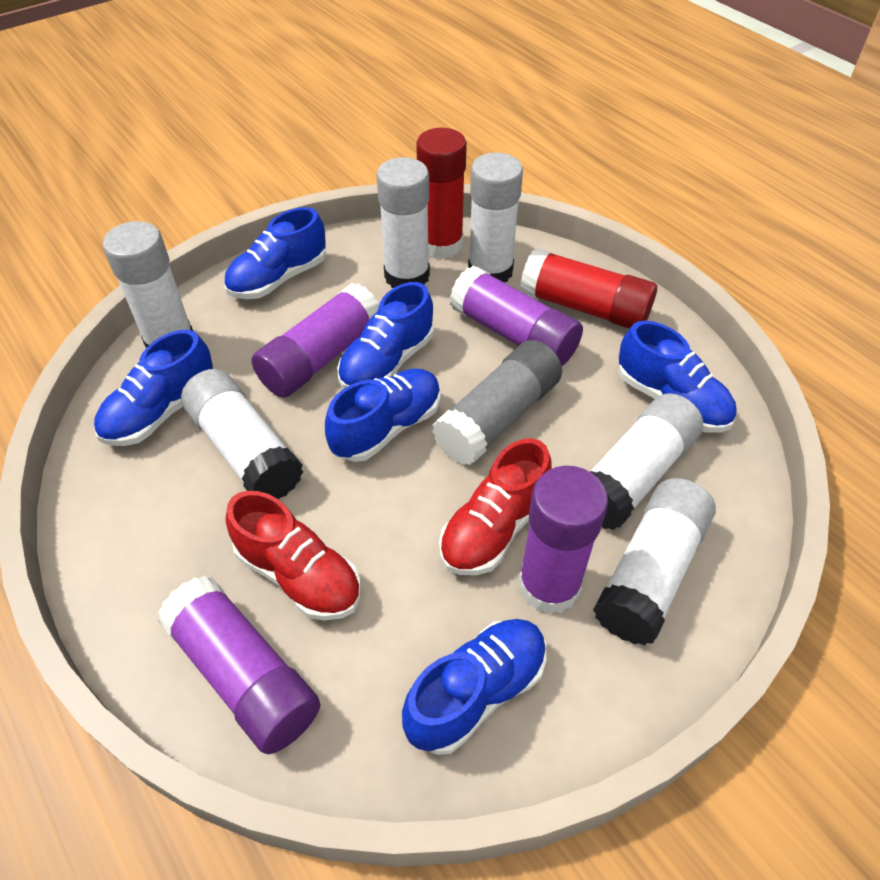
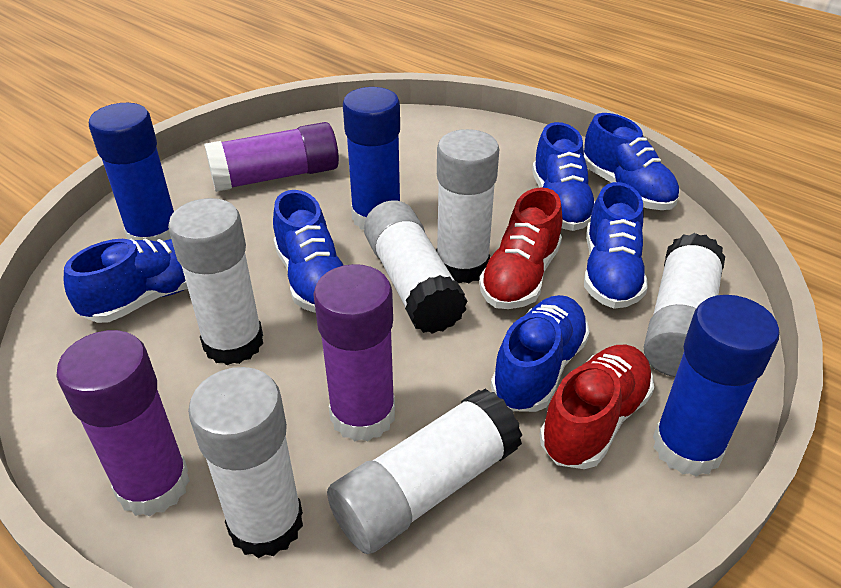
blue glue stick: none = 0 -> [89,103,174,241] [343,87,400,230] [653,295,780,477] = 3
grey glue stick: [432,340,562,465] = 1 -> none = 0
purple glue stick: [157,575,320,754] [251,283,379,398] [450,265,583,366] [518,466,608,614] = 4 -> [56,330,190,517] [204,122,339,192] [313,264,395,441] = 3
red glue stick: [416,128,467,259] [520,248,657,329] = 2 -> none = 0

